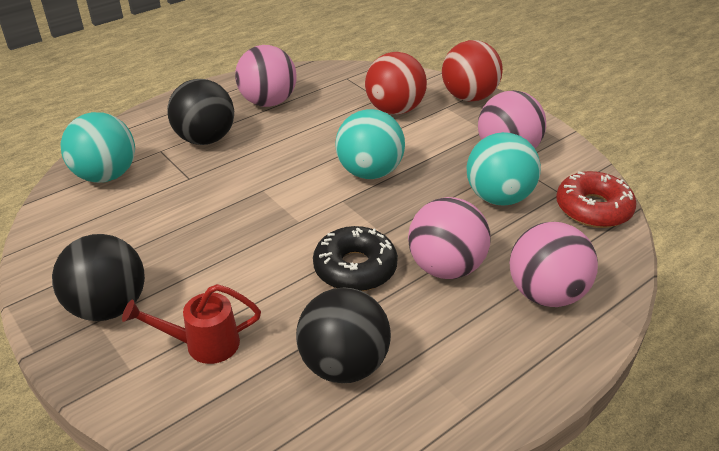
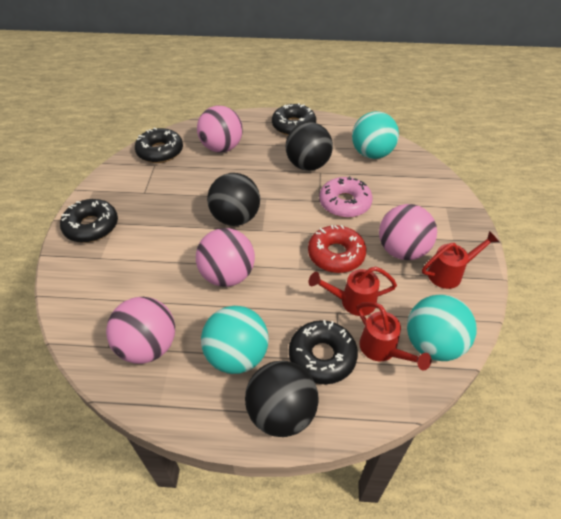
black donut: [313,226,398,291] = 1 -> [60,199,118,243] [135,128,183,163] [272,103,316,135] [289,320,358,384] = 4
pink donut: none = 0 -> [319,176,373,218] = 1
red ball: [365,52,427,115] [442,40,503,102] = 2 -> none = 0
red watering can: [122,284,261,364] = 1 -> [309,266,397,316] [357,302,431,371] [422,231,499,289] = 3

